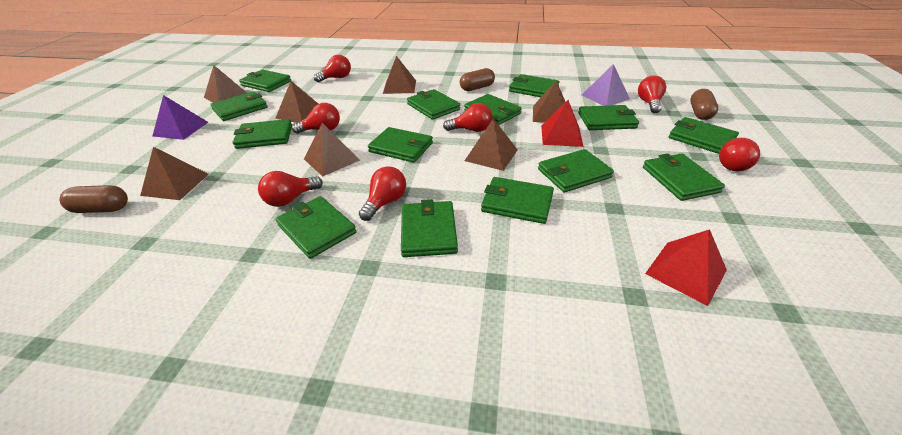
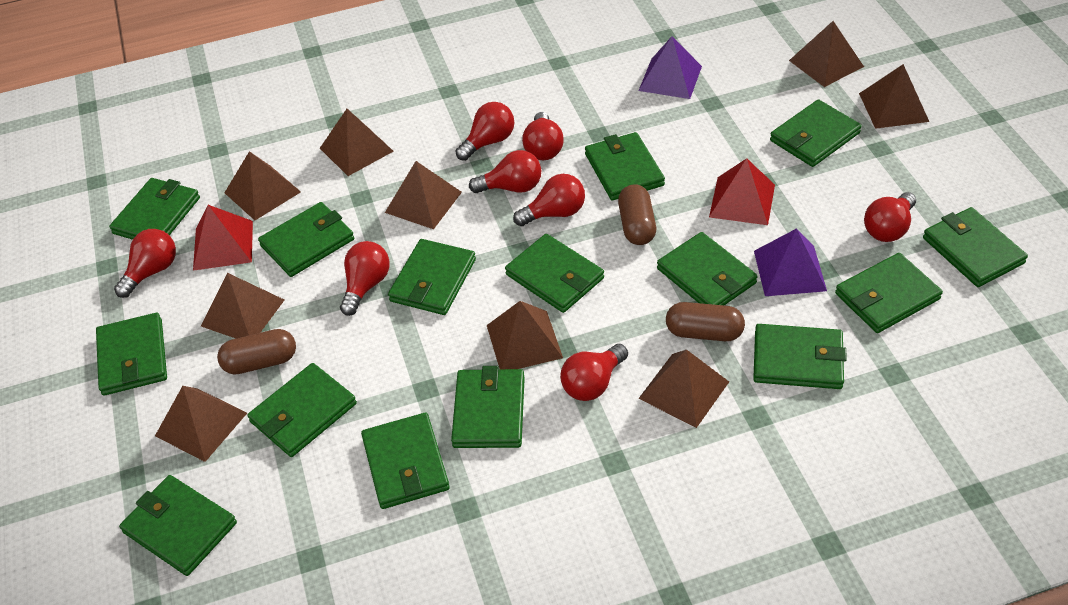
brown pyramid: [140,147,209,200] [204,65,247,103] [275,81,318,123] [304,123,360,176] [383,56,416,94] [464,118,517,171] [533,81,565,123] = 7 -> [155,386,247,462] [201,273,284,338] [224,151,301,220] [320,109,394,176] [385,161,462,229] [487,301,563,369] [638,350,729,428] [789,21,864,87] [859,64,929,129] = 9
green wallet: [210,91,268,121] [233,119,292,149] [239,70,291,92] [276,196,356,259] [368,127,433,163] [401,199,458,257] [407,89,460,120] [464,94,522,125] [481,177,554,224] [509,74,560,97] [538,149,614,193] [578,105,639,130] [643,154,725,201] [669,117,739,154] = 14 -> [96,313,167,395] [109,178,200,240] [119,475,237,576] [248,363,357,457] [258,202,354,277] [361,413,450,509] [388,239,476,315] [451,366,525,448] [505,234,604,313] [585,132,665,200] [657,232,758,305] [753,324,847,389] [770,99,862,167] [835,253,943,333] [923,207,1028,287] = 15
red light bulb: [258,171,323,207] [292,103,340,134] [314,55,351,82] [359,166,406,221] [443,103,493,132] [638,76,666,113] [719,138,760,172] = 7 -> [114,229,176,298] [340,241,390,316] [456,102,514,161] [469,150,541,193] [513,174,585,226] [522,112,564,160] [560,344,628,401] [864,192,916,242] = 8

